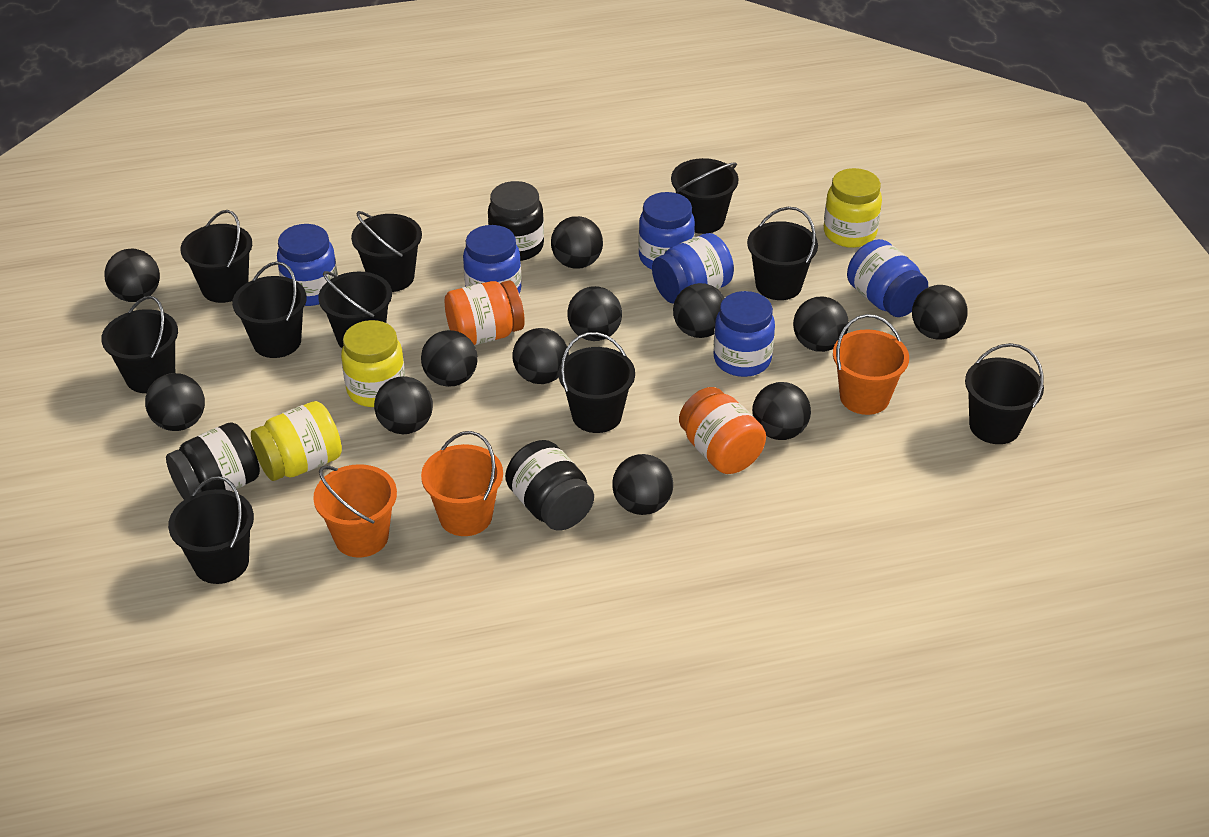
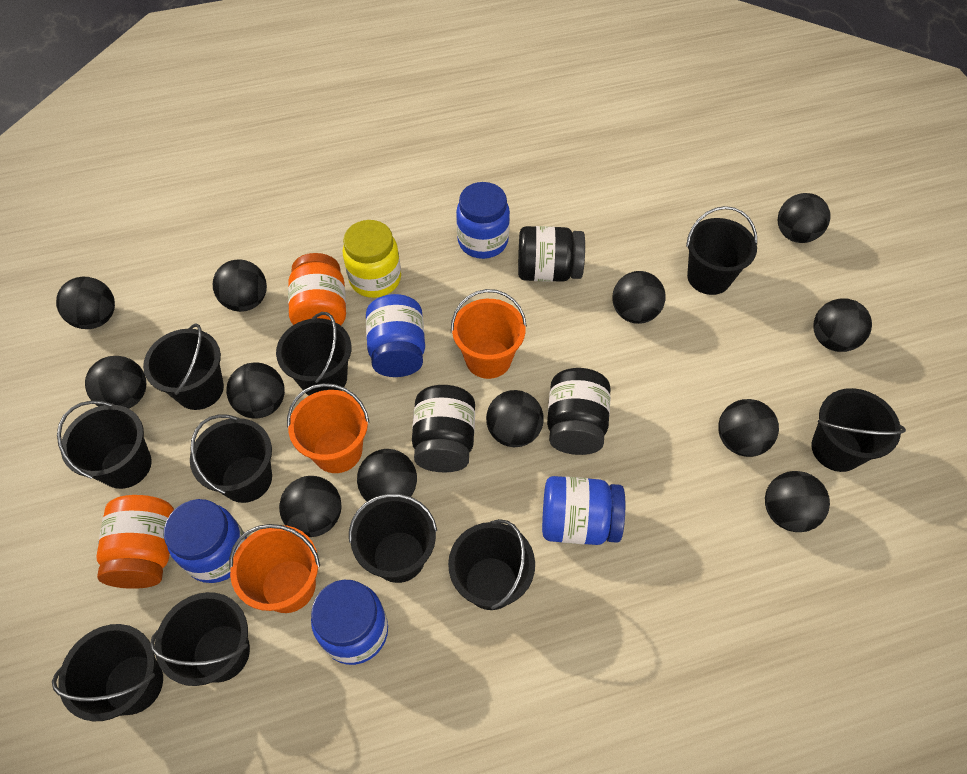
blue jar: [277,224,338,306] [463,225,522,294] [638,192,695,269] [652,233,734,304] [714,291,775,377] [847,239,928,317] = 6 -> [164,499,247,583] [311,580,388,665] [366,294,425,377] [456,182,510,259] [542,476,625,545] = 5
yellow jar: [251,401,342,481] [341,320,405,407] [824,168,882,248] = 3 -> [343,220,401,298] = 1

